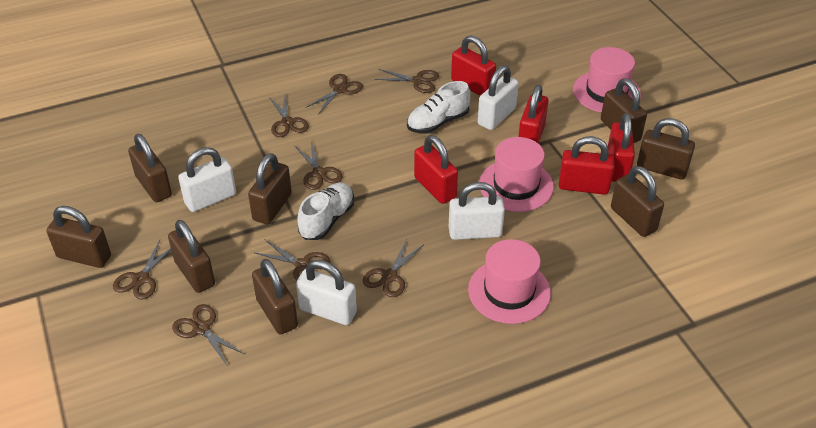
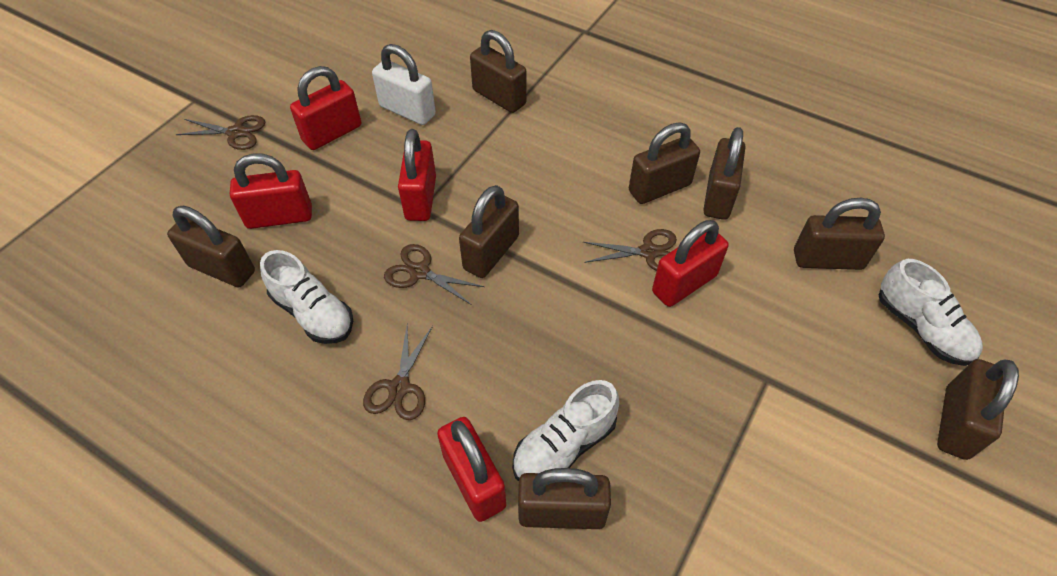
brown scissors: [113,240,171,300] [172,304,244,365] [255,239,330,280] [269,95,309,137] [295,142,343,190] [305,74,363,114] [363,239,423,297] [374,69,439,93] = 8 -> [176,115,265,150] [363,323,433,420] [384,244,485,305] [583,229,677,271] = 4
pink hat: [468,239,551,324] [479,137,554,212] [573,47,641,113] = 3 -> none = 0
white padlock: [178,147,236,212] [296,260,357,325] [449,182,505,240] [478,65,519,130] = 4 -> [372,44,436,125] = 1
white shoe: [298,182,354,240] [407,81,470,134] = 2 -> [260,250,353,344] [512,380,619,481] [879,259,983,366] = 3

